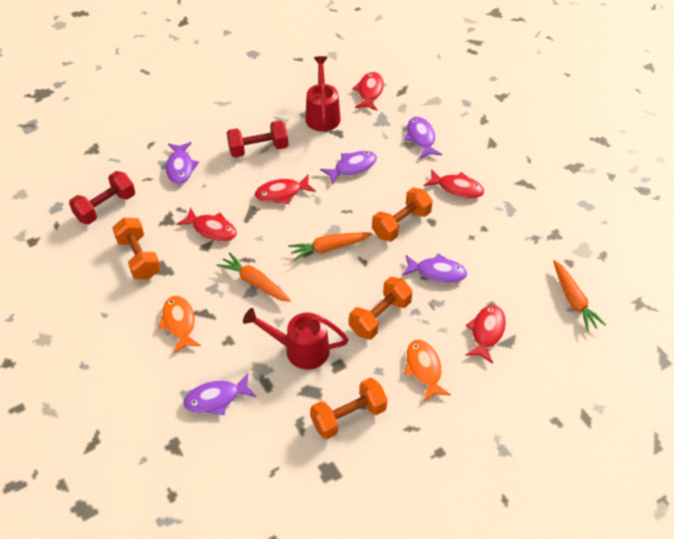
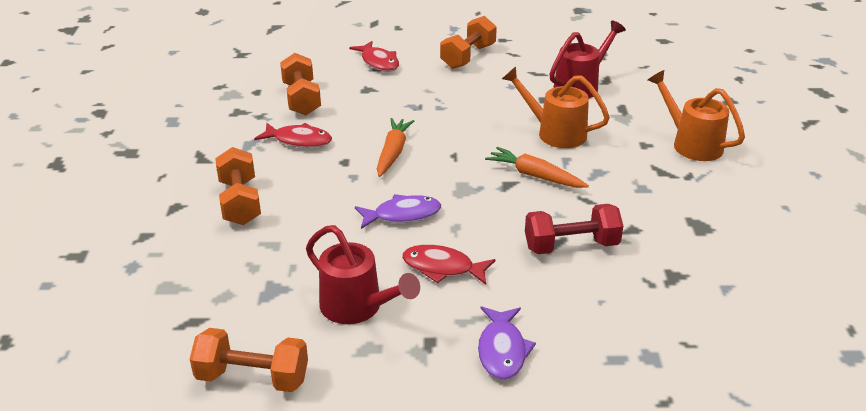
orange carrot: [216,252,291,302] [288,232,372,261] [553,260,606,332] = 3 -> [377,118,414,177] [485,147,589,188] = 2
orange fish: [158,296,201,353] [404,340,451,402] = 2 -> none = 0
orange watering can: none = 0 -> [502,66,610,148] [648,70,745,161] = 2
purple fish: [166,142,199,184] [183,373,256,415] [320,151,377,185] [402,253,467,283] [404,117,442,159] = 5 -> [355,194,441,229] [478,307,536,380] = 2
red dumbbell: [69,171,135,224] [227,121,288,158] = 2 -> [525,204,623,254] = 1
red fish: [177,207,237,242] [255,174,316,204] [352,72,384,110] [424,169,484,199] [465,305,506,364] = 5 -> [254,123,332,148] [349,41,399,72] [402,245,495,285] = 3

